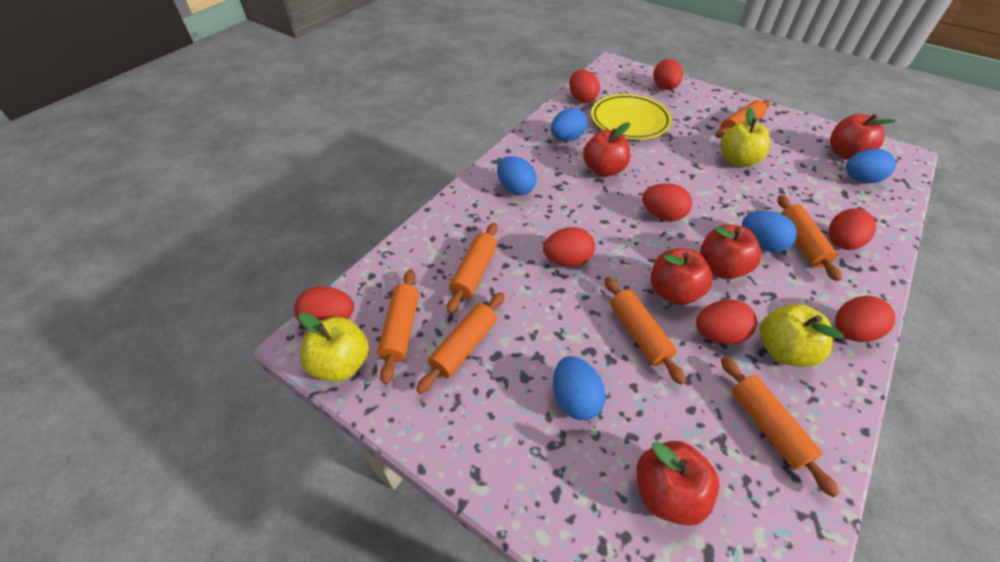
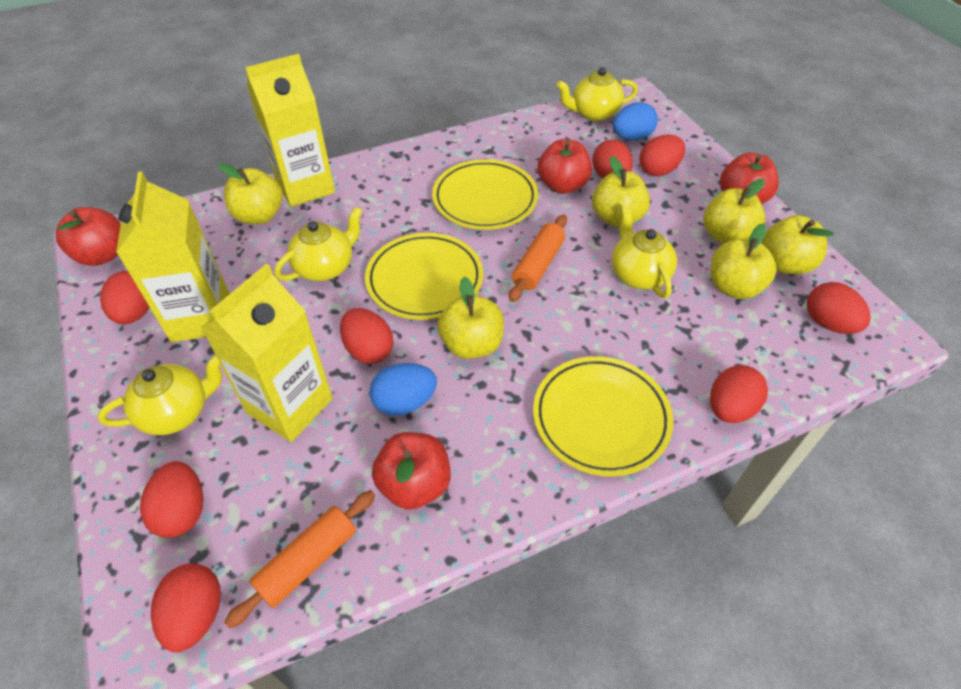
blue egg: [497,156,537,195] [551,108,587,141] [553,356,606,420] [742,211,797,252] [846,149,896,183] = 5 -> [370,363,437,416] [613,102,658,140] = 2
orange rolling pin: [377,269,419,384] [416,292,505,394] [447,223,498,314] [605,277,686,385] [716,100,770,138] [721,356,839,497] [778,195,841,281] = 7 -> [224,490,375,629] [509,214,567,302] = 2
red apple: [583,122,630,177] [636,441,720,526] [651,248,713,305] [700,224,761,279] [830,114,896,159] = 5 -> [56,207,121,266] [372,432,451,510] [537,139,592,194] [720,152,779,204] = 4
yellow apple: [298,312,369,382] [720,108,770,167] [760,304,843,367] = 3 -> [218,163,283,224] [437,277,504,359] [592,156,650,227] [704,179,765,244] [711,223,777,299] [762,215,834,274] = 6
yellow carton: none = 0 -> [116,171,229,342] [201,264,333,442] [245,53,335,207] = 3
yellow plate: [591,94,672,140] = 1 -> [365,233,483,320] [432,159,538,230] [533,356,673,476] = 3
yellow teapot: none = 0 -> [98,355,222,435] [274,206,363,281] [556,67,638,121] [612,205,677,298] = 4

